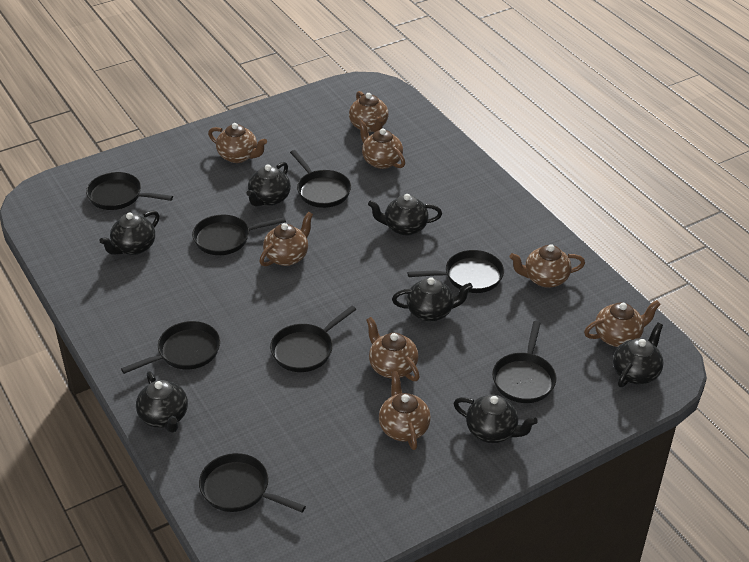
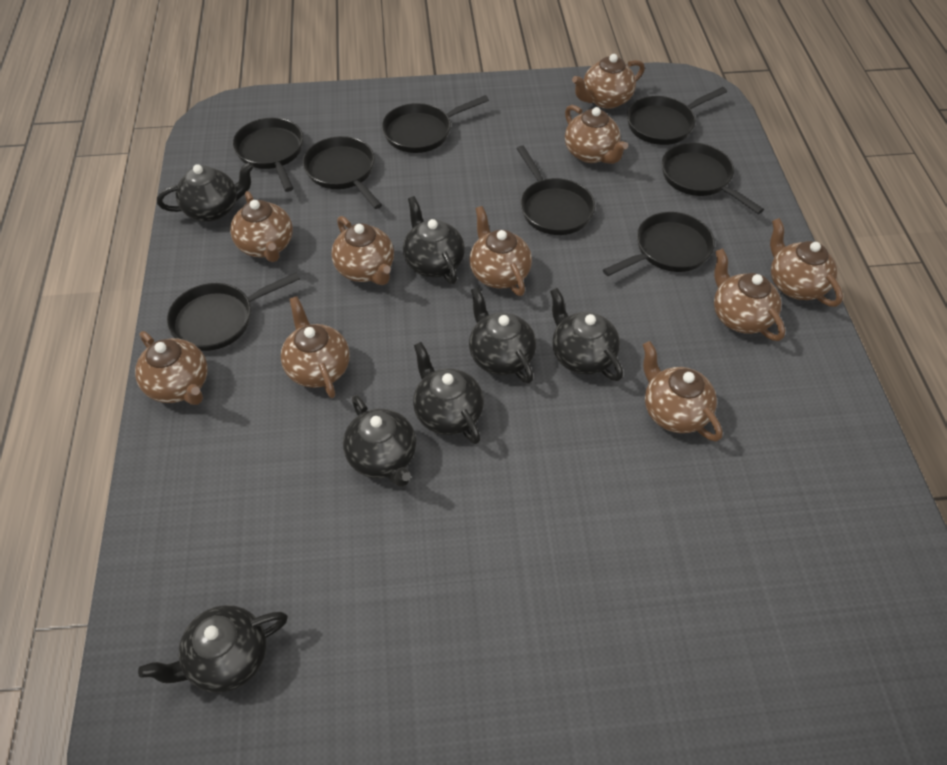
brown teapot: [208,123,267,163] [260,212,313,266] [349,91,388,132] [358,120,405,169] [366,317,420,381] [379,371,431,450] [509,244,585,288] [584,300,661,347] = 8 -> [135,331,207,405] [230,191,293,262] [281,296,350,398] [331,216,394,285] [469,206,532,296] [565,105,628,164] [572,54,645,109] [643,341,723,442] [714,249,785,341] [770,218,843,307] = 10

